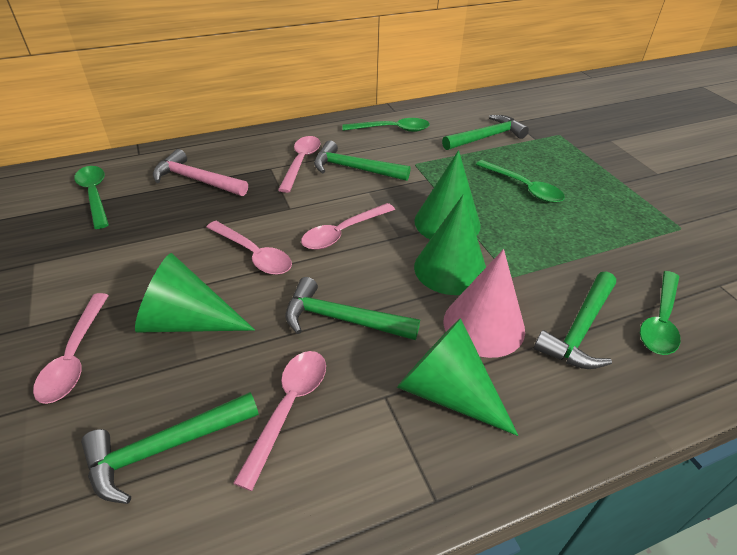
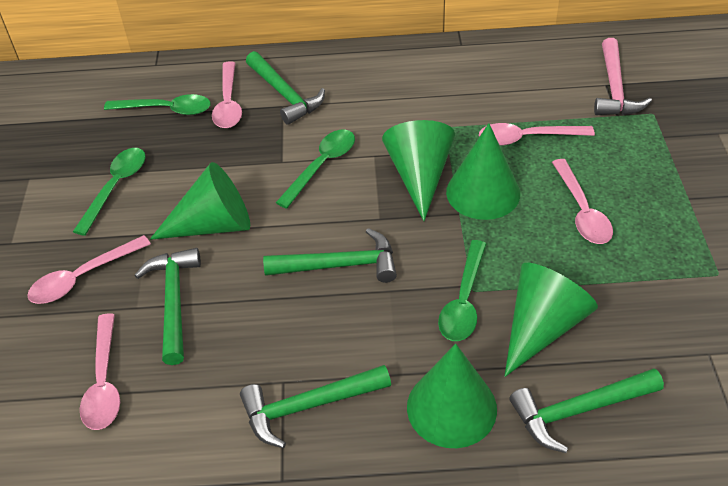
green cone: [135,253,255,333] [397,318,518,436] [414,150,481,239] [414,194,486,295] = 4 -> [150,162,250,240] [382,120,455,221] [407,344,497,448] [446,123,520,220] [504,263,598,377] = 5
pink cone: [443,249,525,358] = 1 -> none = 0

